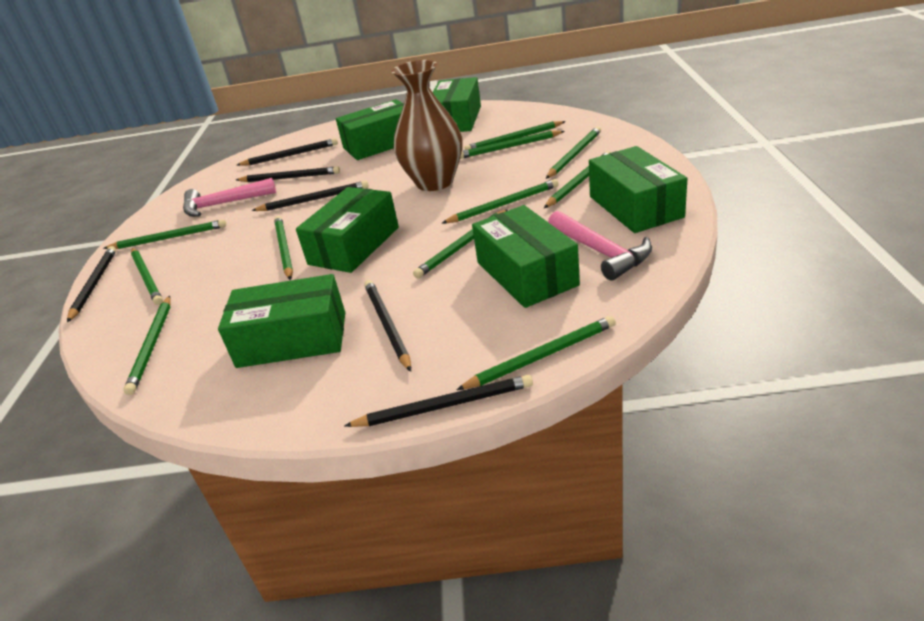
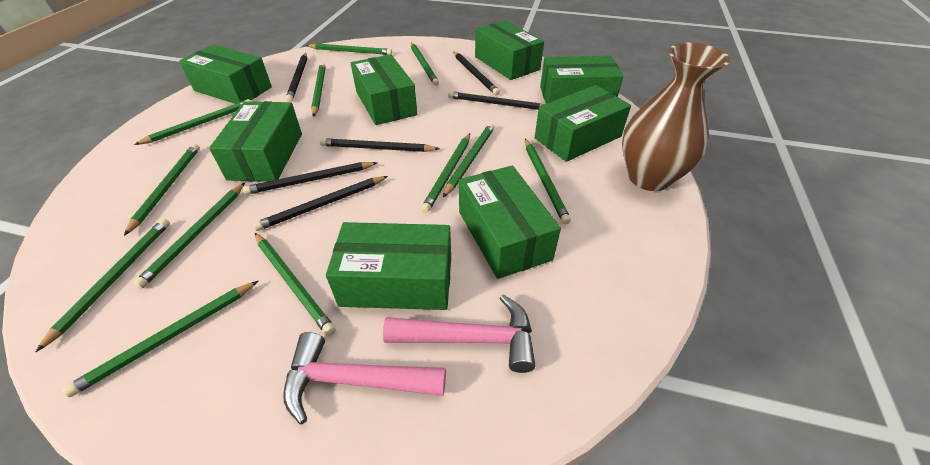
green box: [218,274,345,368] [296,187,399,273] [336,99,404,160] [433,77,481,132] [472,205,580,308] [589,146,688,233] = 6 -> [179,45,272,104] [209,101,302,182] [326,222,451,310] [351,54,417,125] [459,165,561,279] [475,20,544,80] [535,85,631,162] [540,56,623,104] = 8
green pencil: [103,219,226,249] [123,296,171,395] [131,248,163,305] [274,216,293,280] [413,209,508,278] [442,179,558,223] [457,316,616,390] [460,130,565,159] [464,121,566,150] [544,151,612,208] [546,127,601,179] = 11 -> [36,218,170,352] [63,281,258,397] [124,144,200,236] [133,183,245,289] [134,99,251,145] [255,233,335,336] [306,43,392,55] [311,63,326,117] [411,43,439,86] [421,133,470,213] [443,123,494,197] [525,139,571,224] = 12

